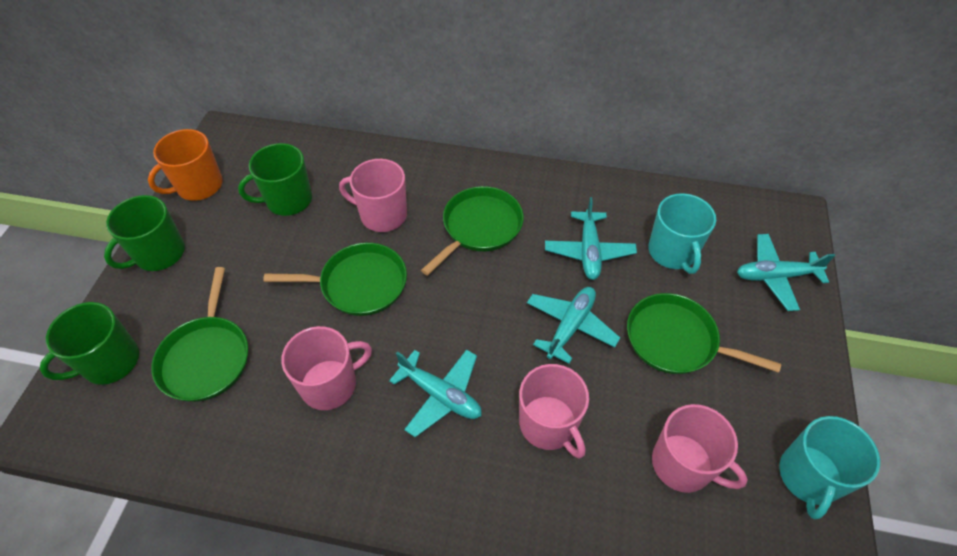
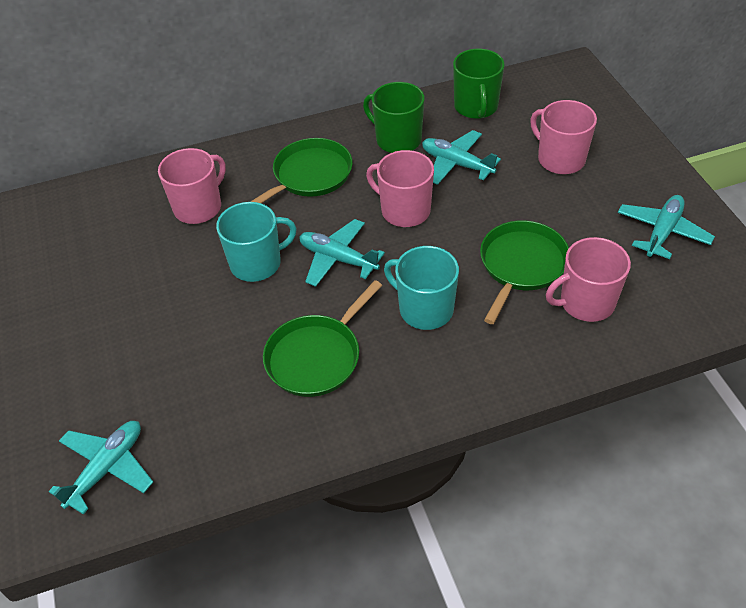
green mug: [40,302,139,385] [104,195,185,271] [238,143,312,216] = 3 -> [363,82,424,153] [453,49,504,119] = 2
green pan: [151,267,248,402] [263,243,407,316] [421,186,524,276] [627,293,781,374] = 4 -> [250,138,353,203] [263,280,382,397] [480,220,569,324] = 3
orange mug: [148,129,223,201] = 1 -> none = 0

